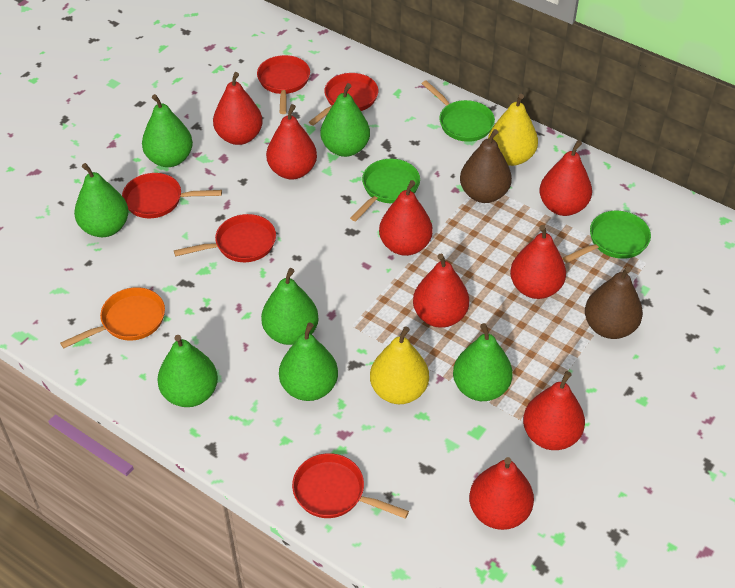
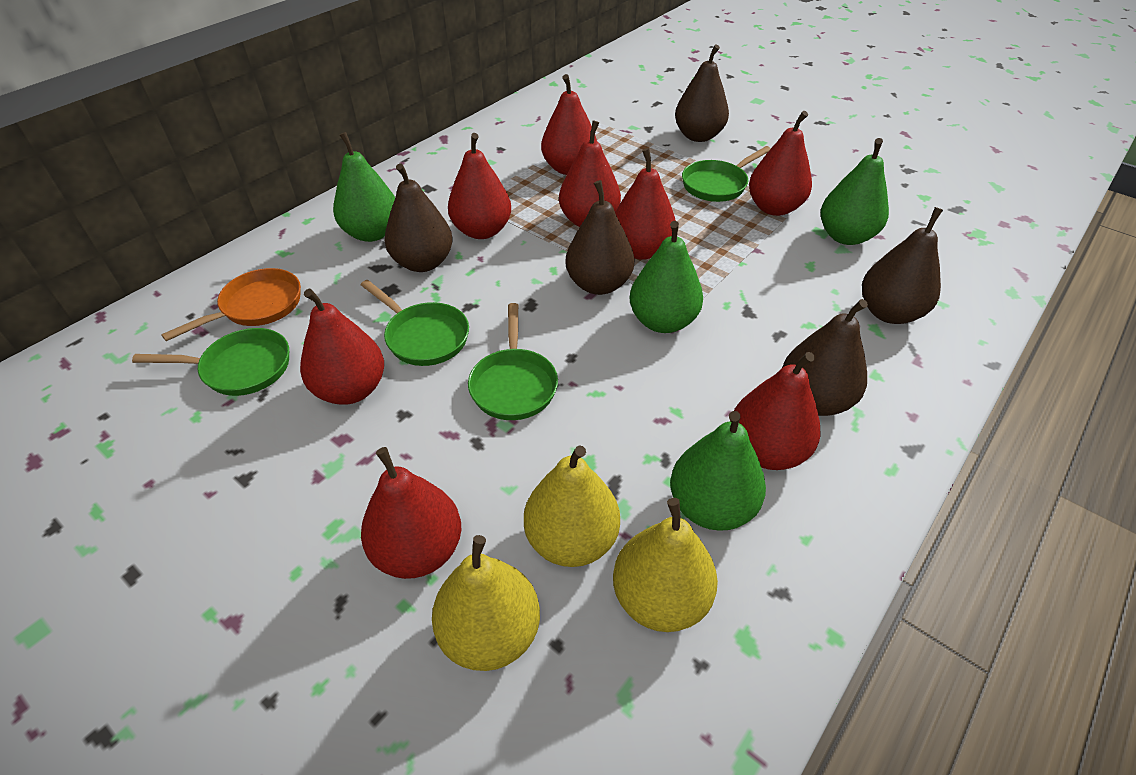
brown pear: [460,129,512,203] [585,266,643,339] = 2 -> [385,164,453,272] [566,180,634,295] [675,45,729,142] [782,299,868,416] [862,207,943,324] = 5
green pan: [350,159,420,221] [422,80,495,142] [562,211,651,263] = 3 -> [132,328,289,396] [361,280,469,366] [468,303,558,420] [682,146,771,202] = 4
green pear: [74,163,129,237] [142,94,193,167] [157,335,218,407] [261,268,319,345] [279,322,338,401] [321,83,370,157] [453,323,513,401] = 7 -> [333,132,395,242] [630,221,703,333] [670,411,766,531] [821,138,889,245] = 4
red pan: [122,173,222,218] [174,214,276,262] [257,55,310,114] [292,453,409,519] [309,73,378,125] = 5 -> none = 0
yellow pear: [370,326,429,404] [488,94,538,166] = 2 -> [432,535,540,671] [524,445,620,567] [613,498,718,632] = 3

